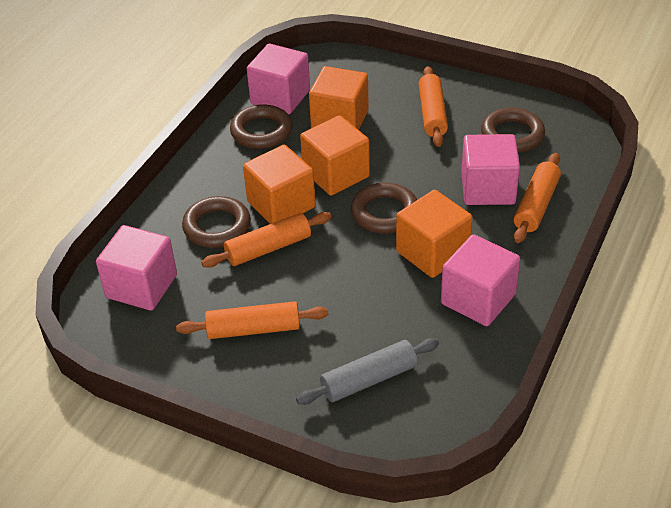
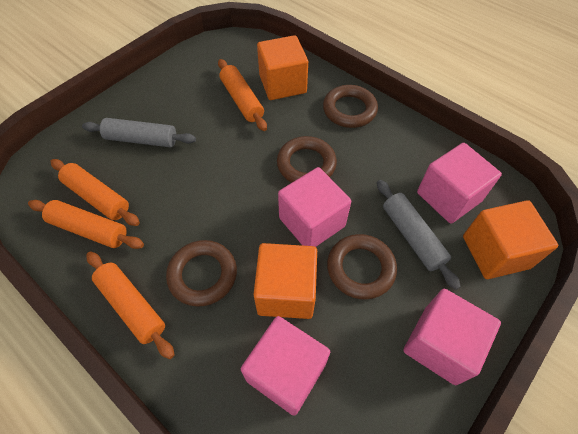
grey rolling pin: [296,338,439,405] = 1 -> [82,118,196,147] [377,180,461,290] = 2
orange cube: [243,145,316,224] [300,115,370,196] [309,66,369,130] [396,190,472,278] = 4 -> [253,243,317,319] [257,35,308,100] [463,200,558,279] = 3

